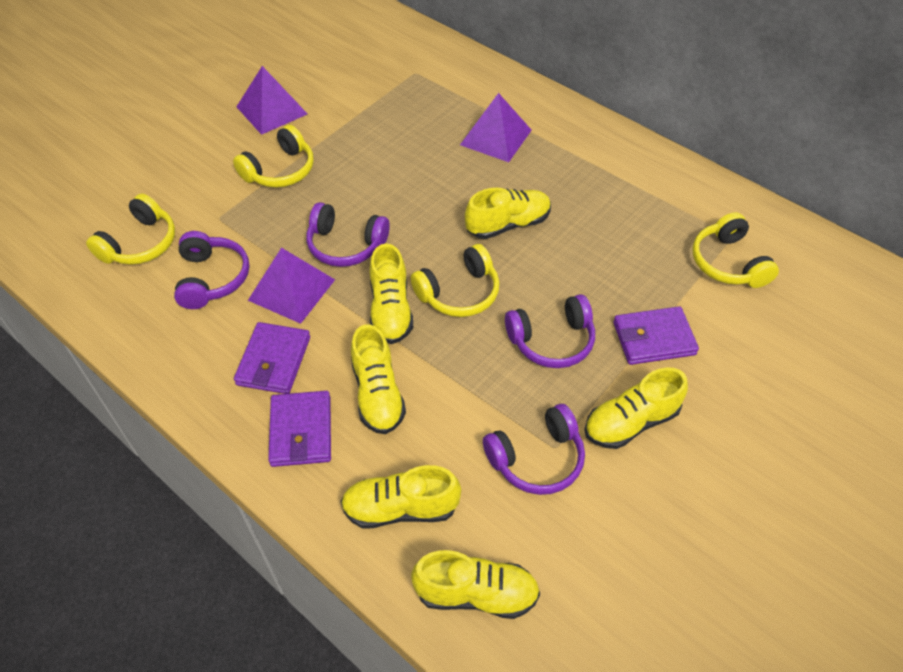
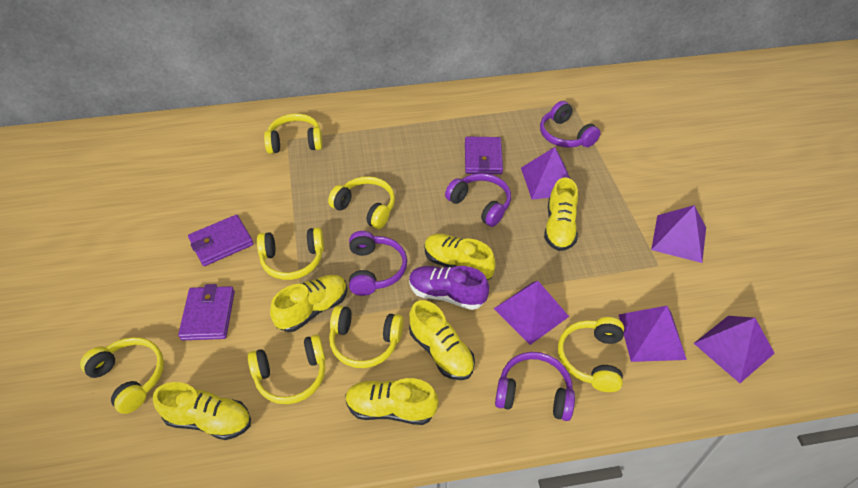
purple pyramid: [236,66,307,135] [248,247,335,324] [460,93,532,162] = 3 -> [494,281,569,345] [521,147,570,200] [618,306,687,362] [651,205,706,263] [694,316,775,383] = 5
purple shoe: none = 0 -> [409,266,489,310] = 1
yellow headphones: [86,194,175,265] [233,125,314,188] [411,244,499,317] [692,212,779,288] = 4 -> [80,337,164,414] [248,335,325,404] [257,227,324,280] [264,113,323,154] [328,176,395,229] [329,305,404,368] [558,317,624,392] = 7

